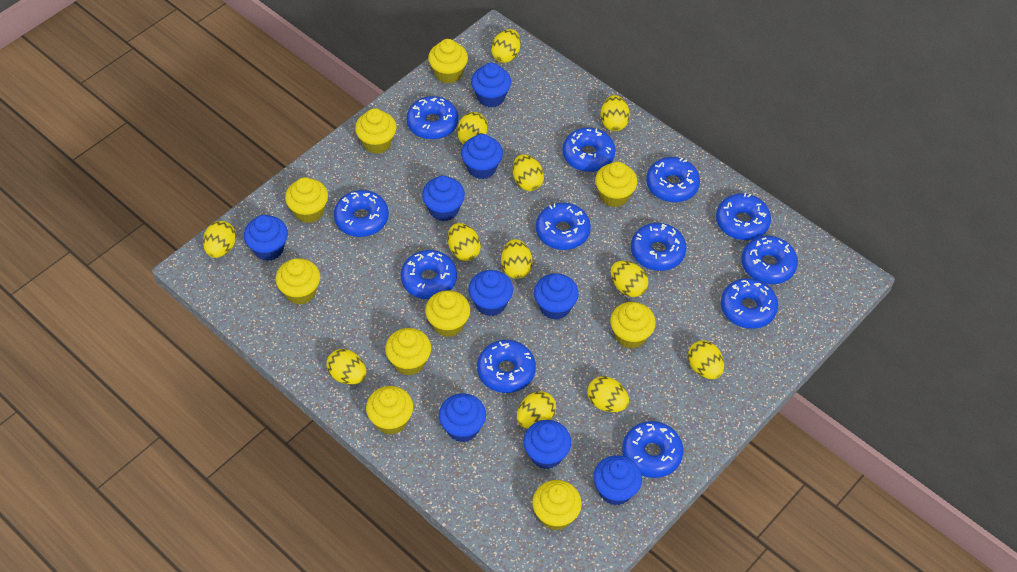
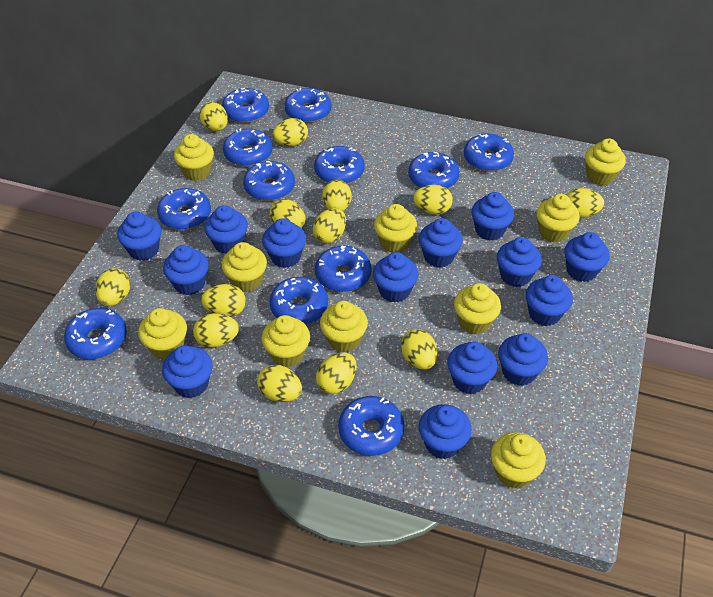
blue cupcake: [244,215,288,261] [422,175,465,221] [439,393,486,442] [461,134,503,179] [468,270,513,316] [471,63,511,108] [523,420,571,469] [534,274,579,320] [593,455,642,505] = 9 -> [117,212,161,261] [162,345,213,398] [163,245,209,295] [204,205,248,254] [262,218,306,268] [373,252,418,303] [419,218,463,267] [419,404,472,459] [447,342,497,394] [471,192,514,241] [497,237,542,287] [498,333,548,386] [526,275,573,326] [564,232,610,282] = 14
yellow egg: [203,221,236,258] [327,349,366,385] [448,223,481,261] [457,112,488,144] [491,29,521,63] [501,239,533,279] [512,154,544,191] [517,391,556,429] [587,376,629,412] [601,95,630,131] [611,261,648,297] [688,341,724,379] = 12 -> [95,268,131,306] [193,313,239,348] [199,102,228,131] [201,284,246,317] [257,365,302,402] [270,199,306,228] [272,118,308,146] [312,208,346,244] [316,353,357,394] [322,180,352,211] [401,329,438,370] [413,185,453,215] [566,188,604,218] = 13

